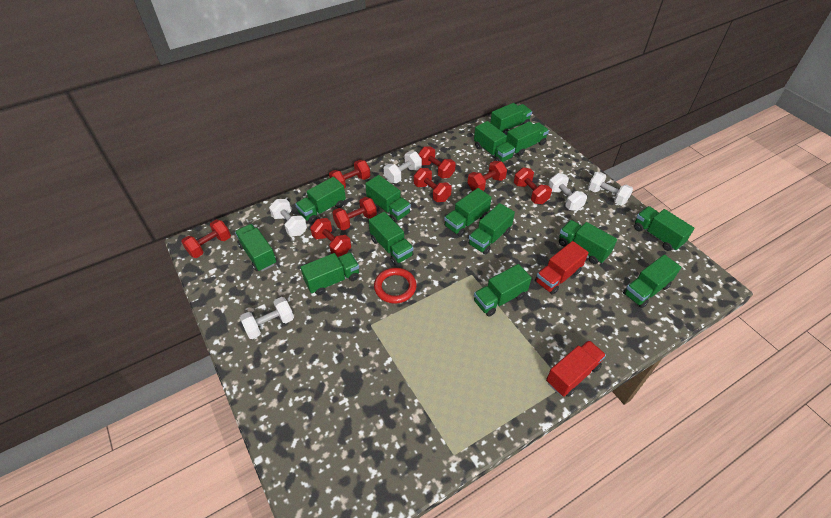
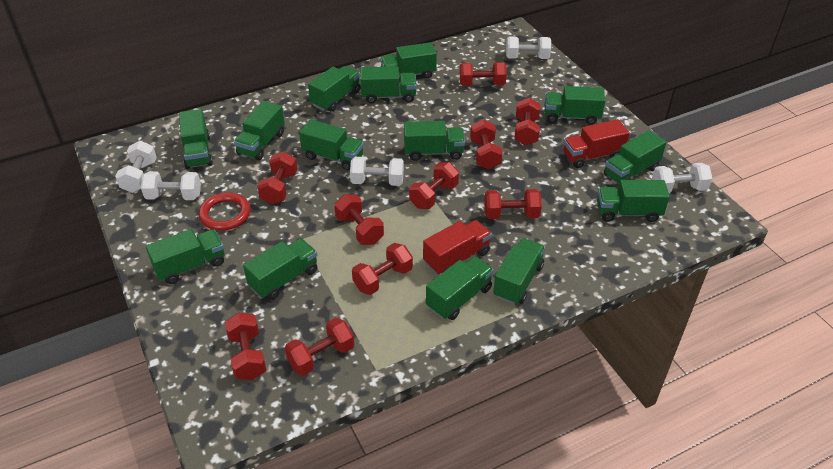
red dumbbell: [181,219,231,258] [310,218,351,257] [329,160,370,189] [332,197,377,230] [414,168,452,202] [418,147,456,179] [468,161,507,191] [514,167,552,204] = 8 -> [225,313,266,380] [257,152,297,204] [285,318,354,376] [334,194,384,245] [352,243,413,295] [409,162,459,209] [460,62,507,86] [470,120,502,169] [484,189,542,219] [514,98,540,146] = 10

